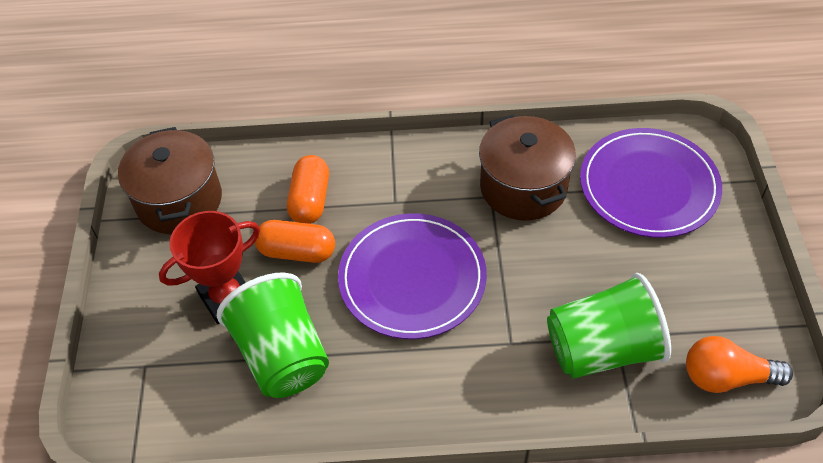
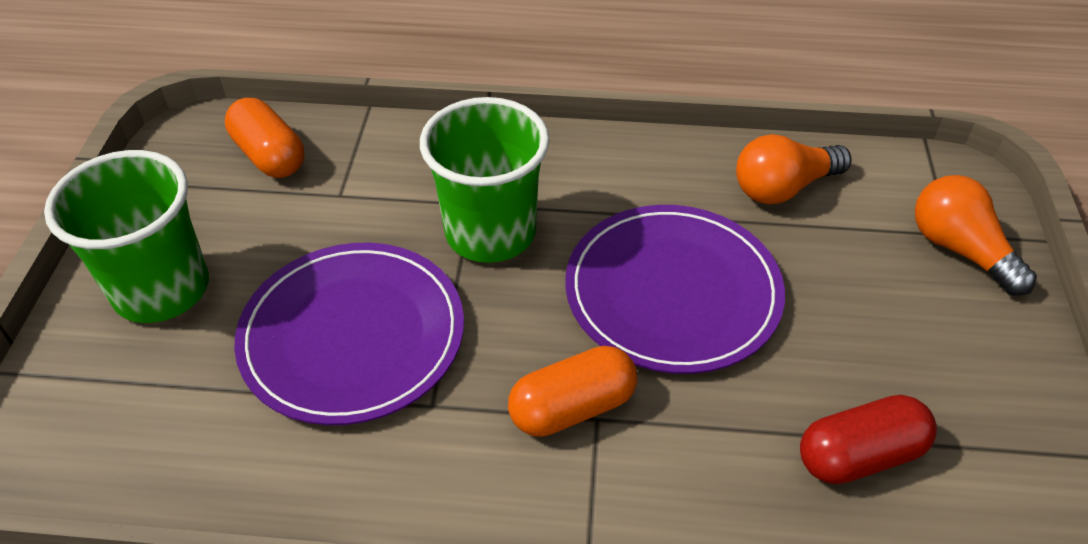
brown pot: [118,127,222,234] [479,114,576,221] = 2 -> none = 0
orange light bulb: [686,336,793,393] = 1 -> [736,134,851,204] [915,175,1037,296] = 2
red capsule: none = 0 -> [800,395,937,484] = 1
red trophy: [159,211,260,324] = 1 -> none = 0

